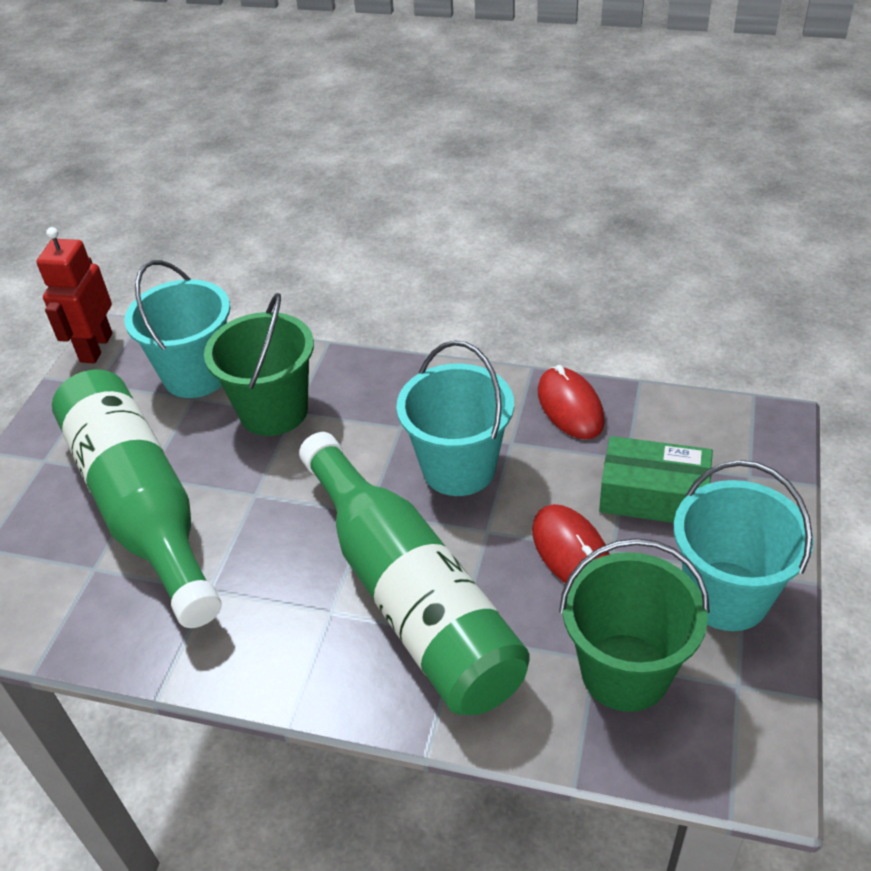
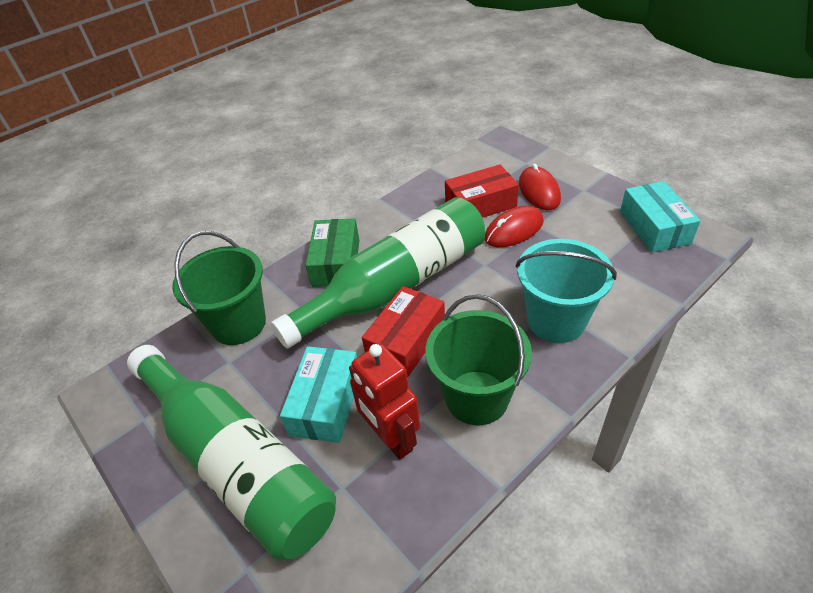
red box: none = 0 -> [362,286,445,377] [445,164,519,218] = 2
turquoise box: none = 0 -> [280,346,357,443] [620,181,701,252] = 2
turquoise bucket: [125,260,230,398] [396,341,514,496] [674,460,813,631] = 3 -> [516,239,617,343] = 1

